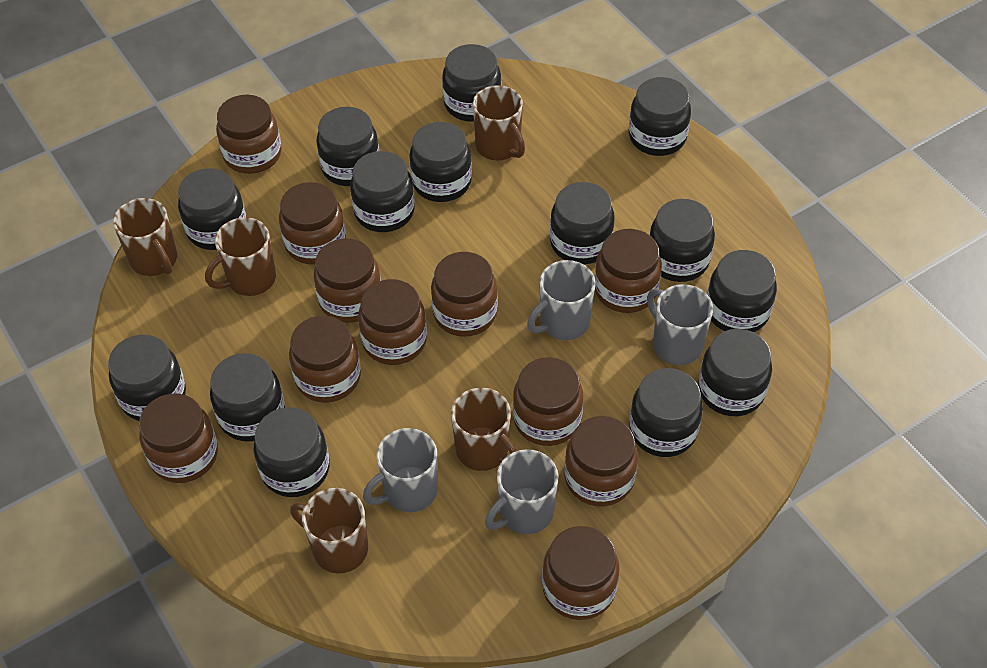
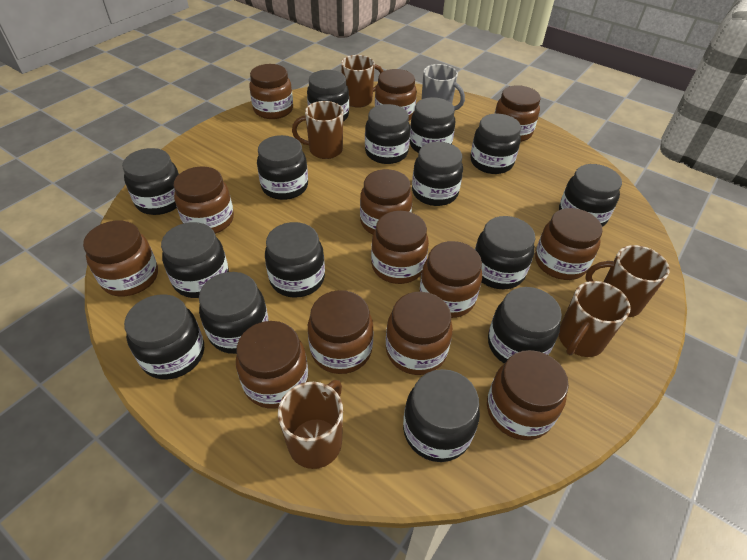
black jar: [108,335,186,421] [178,168,246,250] [210,353,285,441] [254,407,330,497] [316,107,379,186] [350,151,415,232] [409,122,472,202] [442,44,501,122] [550,182,615,264] [629,77,691,156] [629,368,703,457] [649,199,715,282] [698,329,772,416] [707,250,777,332] = 14 -> [122,148,179,215] [124,294,204,379] [161,222,229,298] [199,272,269,354] [257,135,308,200] [265,222,325,298] [307,70,349,121] [365,104,410,164] [403,369,480,462] [410,97,455,153] [412,142,463,206] [470,114,521,174] [475,216,536,289] [488,287,562,363] [559,164,622,227] = 15
brown jar: [139,394,218,483] [216,95,282,174] [279,182,346,265] [289,316,361,403] [314,238,381,323] [358,279,427,365] [431,252,498,337] [513,357,583,446] [542,526,620,620] [564,416,638,507] [595,229,662,313] = 11 -> [83,220,158,296] [174,166,234,234] [236,321,308,409] [249,64,293,119] [308,290,374,374] [360,169,413,235] [371,211,429,284] [375,69,417,120] [386,292,453,375] [420,241,482,318] [487,350,569,440] [494,85,541,142] [535,208,603,280] = 13
grey mug: [363,428,438,512] [485,449,559,534] [527,260,596,340] [647,284,713,365] = 4 -> [422,64,465,110] = 1

